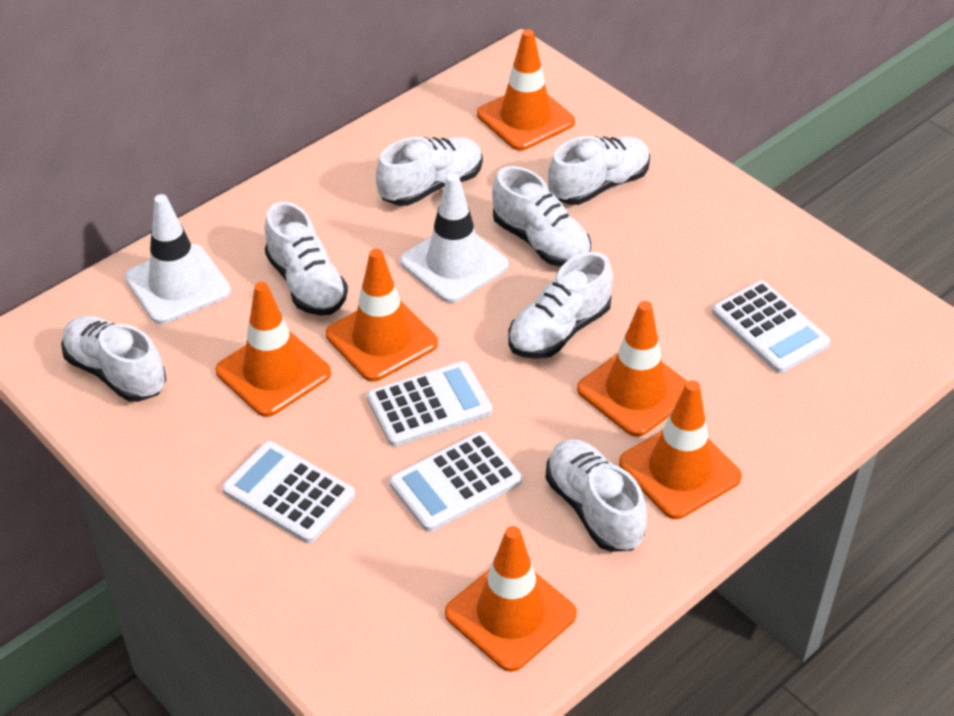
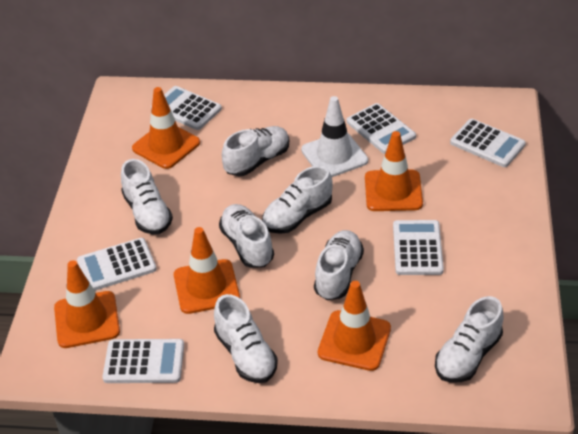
orange traffic cone: [215,282,331,417] [326,249,438,382] [445,526,577,672] [477,29,575,151] [577,301,688,437] [619,380,742,519] = 6 -> [54,260,120,348] [132,87,200,169] [174,227,240,314] [318,281,391,371] [365,131,423,211] = 5
white calculator: [222,441,355,543] [367,361,492,447] [390,431,522,532] [712,281,830,373] = 4 -> [77,238,157,291] [102,339,184,383] [151,86,222,130] [347,103,416,154] [393,220,444,275] [450,119,526,167] = 6
white traffic cone: [125,194,231,324] [400,173,509,303] = 2 -> [301,96,368,177] = 1

